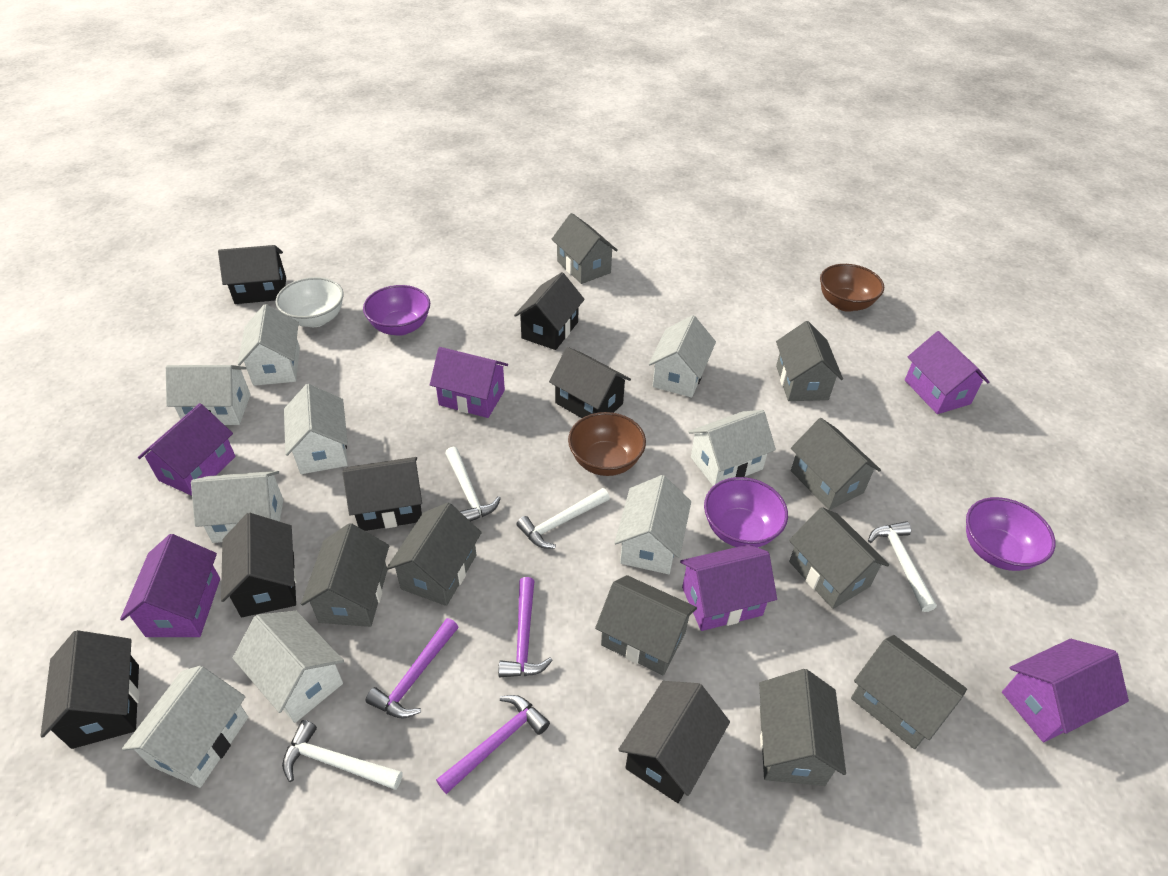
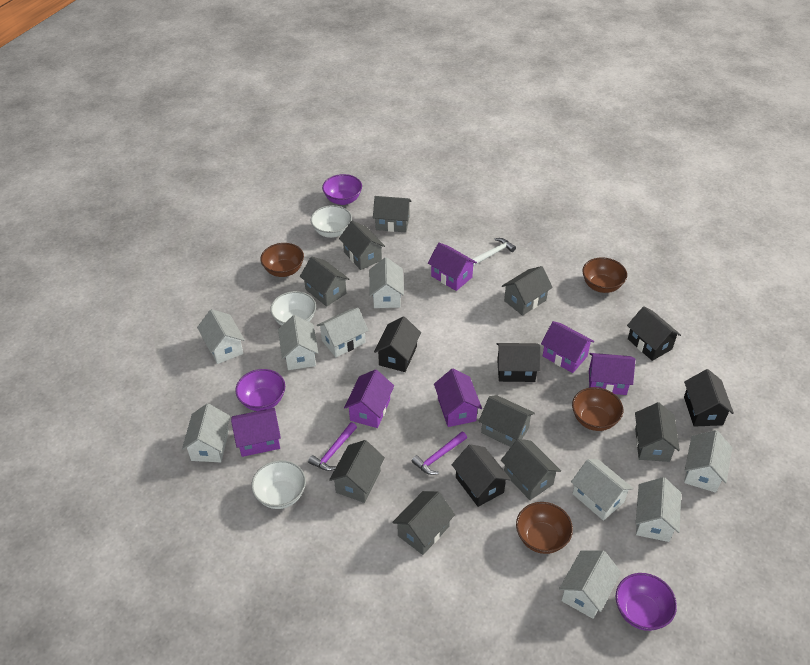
black house: [41,630,139,749] [218,245,286,304] [221,513,297,617] [342,457,422,531] [514,272,585,350] [549,347,631,418] [618,681,730,803] = 7 -> [374,316,421,372] [452,444,511,507] [497,343,541,382] [627,306,681,361] [684,369,734,427] = 5
brown bowl: [568,412,646,476] [820,264,884,312] = 2 -> [260,243,304,277] [516,502,573,554] [572,387,623,431] [582,257,627,293] = 4
purple hammer: [365,618,458,718] [436,695,550,794] [498,577,553,677] = 3 -> [308,422,357,471] [412,432,467,475] = 2
white bowl: [276,277,344,327] = 1 -> [251,460,306,509] [270,291,316,326] [311,205,352,238] = 3
white hammer: [282,720,403,790] [445,447,501,522] [516,488,610,549] [868,521,937,612] = 4 -> [472,238,516,266] = 1

